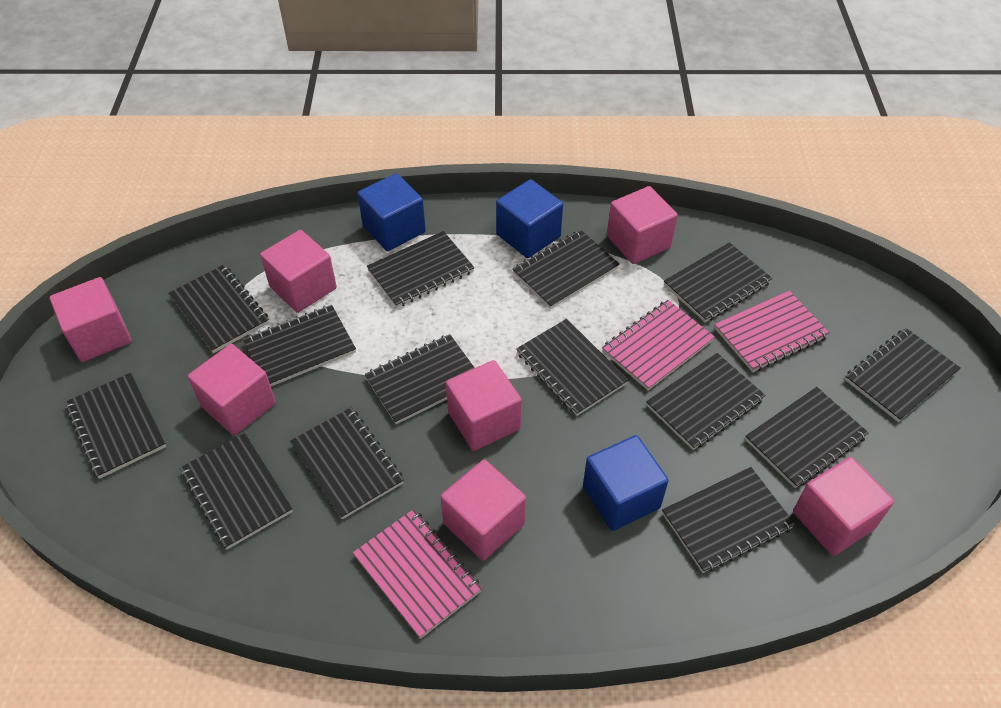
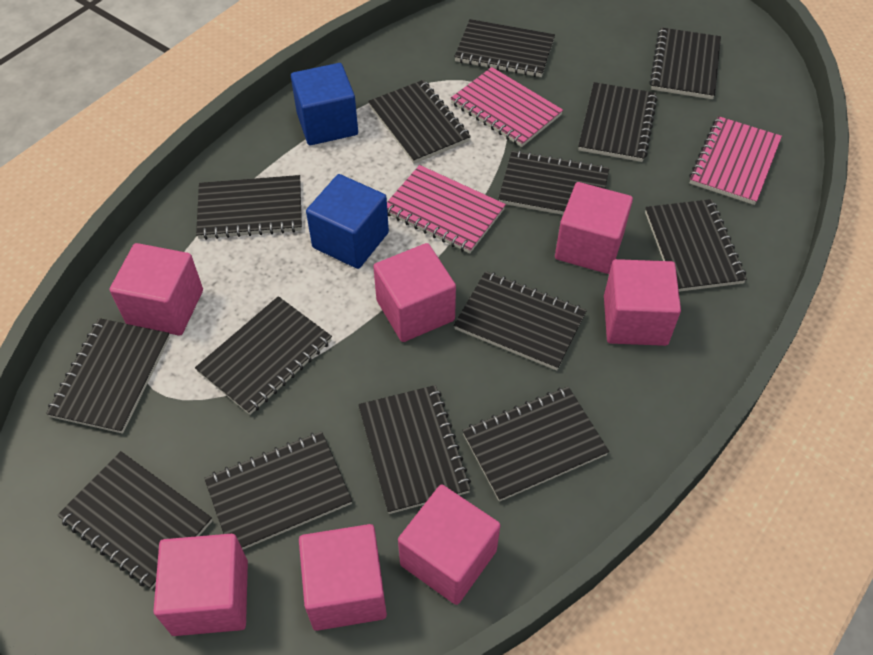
blue cube: [357,173,426,251] [496,179,563,258] [583,435,669,531] = 3 -> [291,63,358,145] [306,174,389,269] = 2

